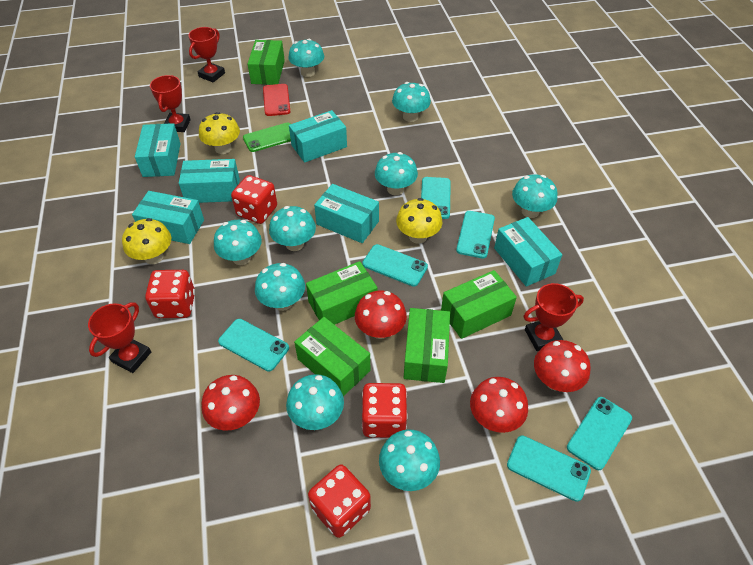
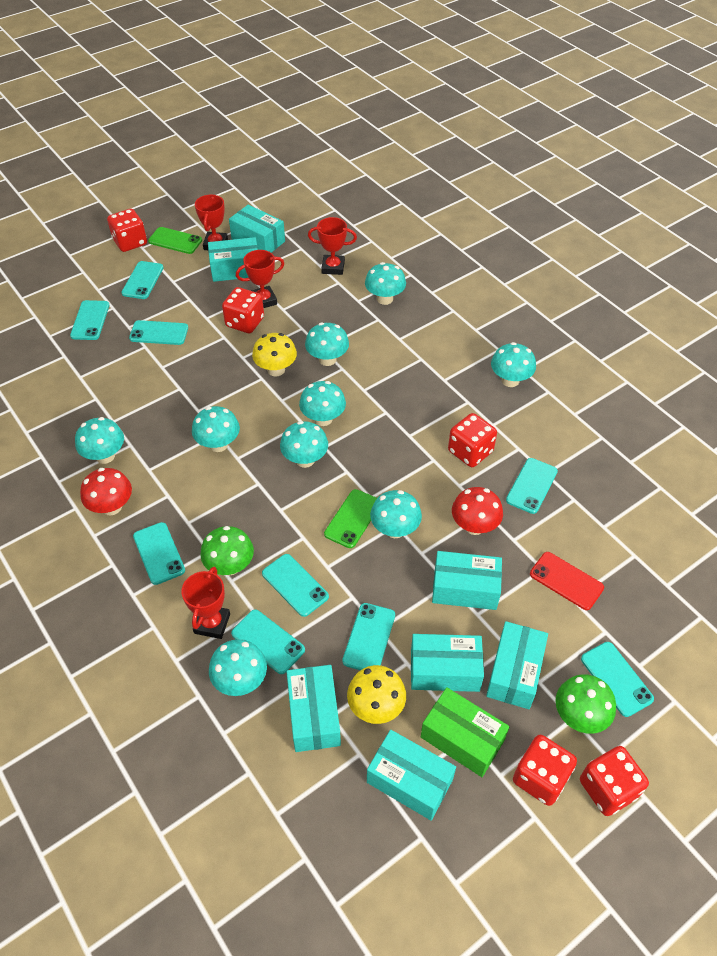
green box: [248,40,285,85] [294,317,370,396] [306,261,378,325] [404,308,450,383] [441,270,517,339] = 5 -> [421,687,509,777] = 1
green mushroom: none = 0 -> [200,526,254,575] [555,674,616,734] = 2
green phone: [243,122,291,152] = 1 -> [148,227,202,254] [324,489,377,548] = 2
red dice: [145,270,195,318] [231,175,277,224] [308,464,371,538] [362,383,408,438] = 4 -> [107,209,147,252] [222,287,264,333] [448,413,497,467] [513,735,577,806] [580,746,649,816] = 5
red mushroom: [202,375,260,431] [355,291,407,339] [470,377,528,433] [534,340,591,392] = 4 -> [80,468,132,515] [452,487,503,535] = 2
turquoise box: [132,191,204,244] [135,123,181,177] [179,159,240,203] [289,110,347,163] [314,184,379,243] [494,217,562,287] = 6 -> [208,237,258,282] [229,205,285,253] [286,665,341,752] [367,730,456,821] [411,634,484,692] [432,551,502,610] [486,621,548,709] = 7
turquoise phone: [218,319,289,371] [362,244,428,287] [421,177,451,219] [456,211,495,258] [507,435,591,502] [567,397,632,470] = 6 -> [70,300,109,340] [121,261,164,299] [129,320,188,345] [133,522,185,585] [231,609,305,674] [262,554,329,617] [342,603,395,670] [506,458,558,514] [581,642,654,717] = 9
yellow mushroom: [122,218,171,264] [199,112,240,154] [396,198,443,244] = 3 -> [252,333,297,376] [347,665,406,724] = 2

